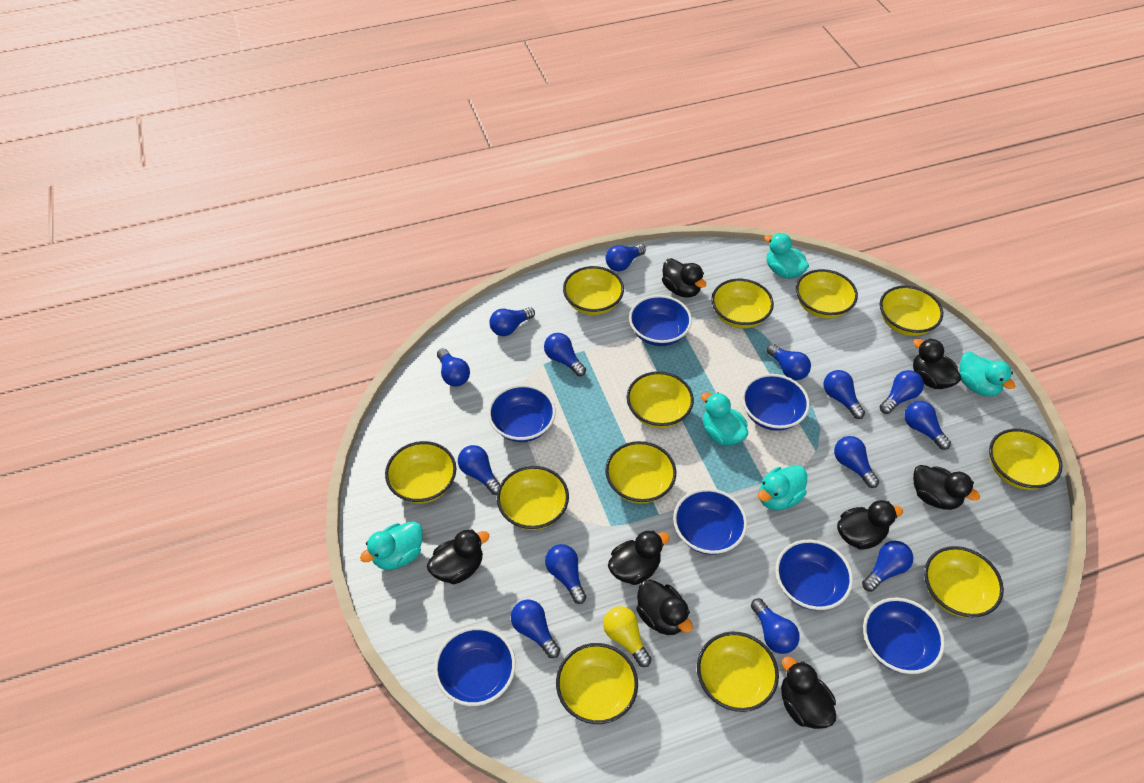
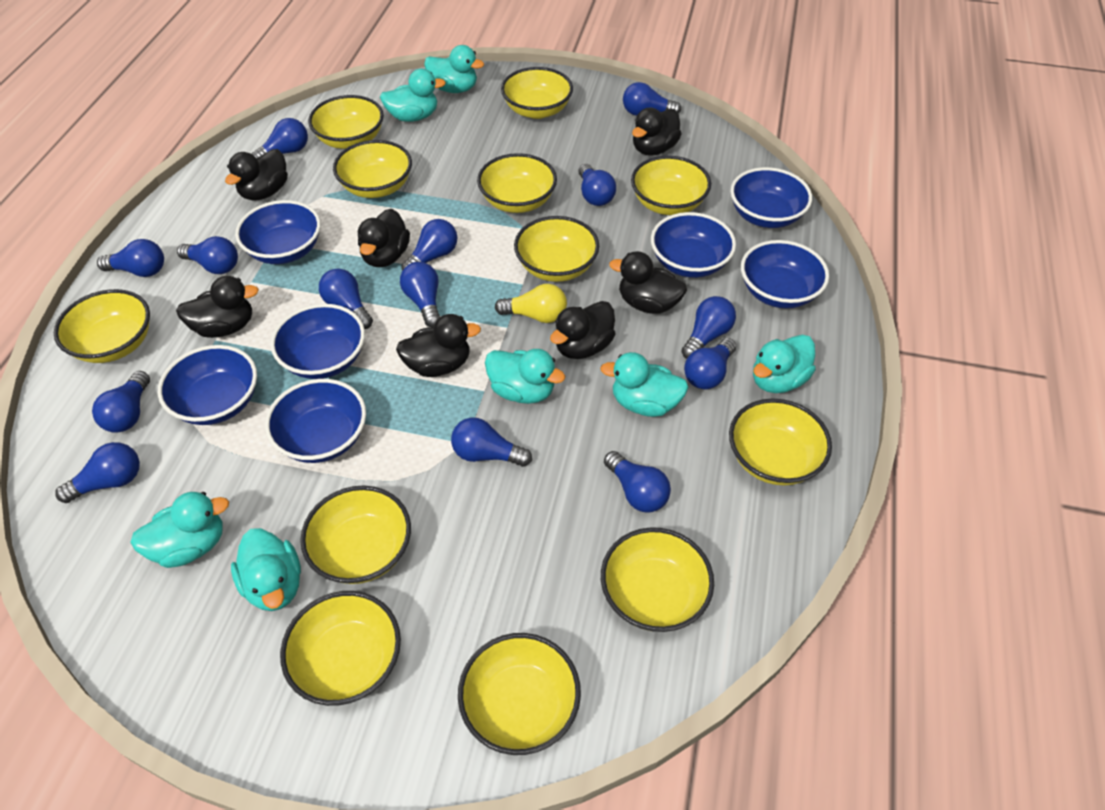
black duck: [427,529,489,584] [608,530,670,585] [636,579,693,635] [662,258,706,298] [781,656,836,729] [837,500,903,550] [913,338,962,389] [913,465,980,510] = 8 -> [176,276,259,338] [225,149,288,201] [358,209,410,267] [396,314,481,377] [550,301,615,359] [609,251,687,314] [632,108,682,156] = 7
turquoise duck: [360,522,423,570] [701,392,748,445] [758,465,807,510] [764,233,809,279] [959,352,1015,396] = 5 -> [130,492,229,568] [231,528,301,611] [380,69,446,122] [424,45,484,93] [485,349,565,404] [600,352,689,417] [753,335,816,393] = 7

